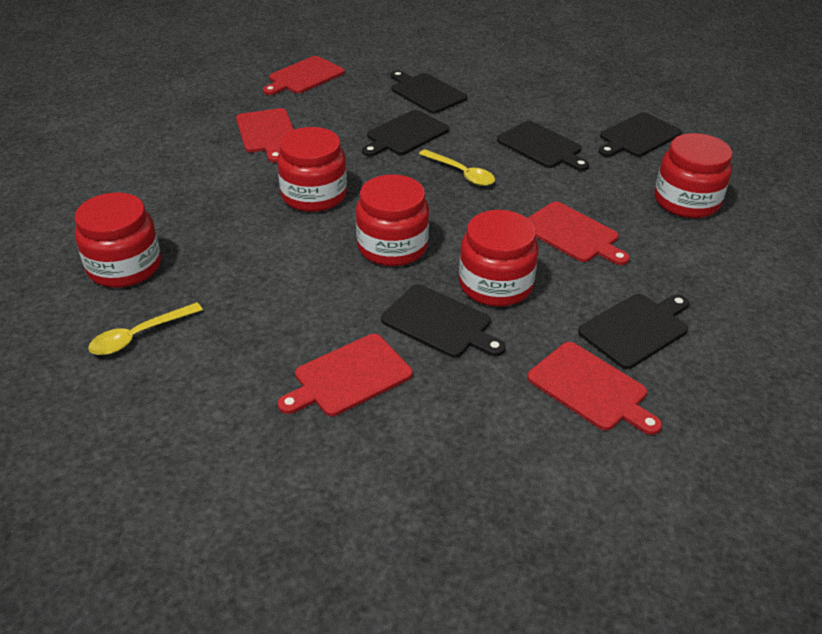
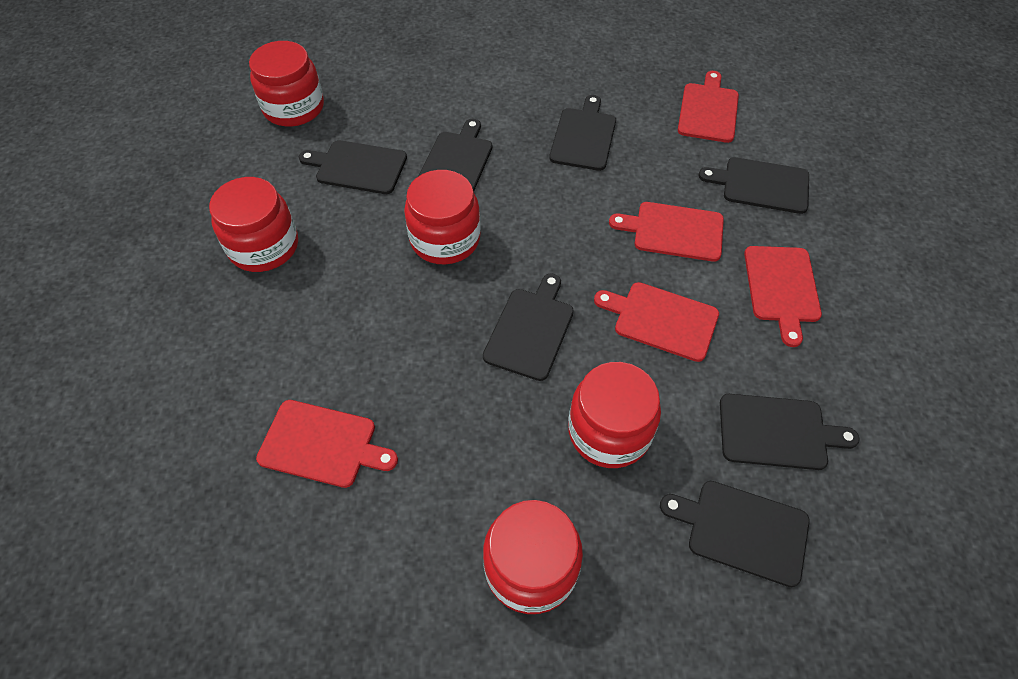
black cutting board: [362,110,449,156] [381,284,506,358] [391,70,467,114] [497,121,590,171] [578,294,689,369] [599,112,682,157] = 6 -> [299,140,407,194] [419,119,492,191] [483,273,574,381] [549,95,616,171] [660,481,810,587] [699,157,809,214] [720,394,860,470] = 7
yellow spoon: [88,302,203,355] [419,149,495,186] = 2 -> none = 0

